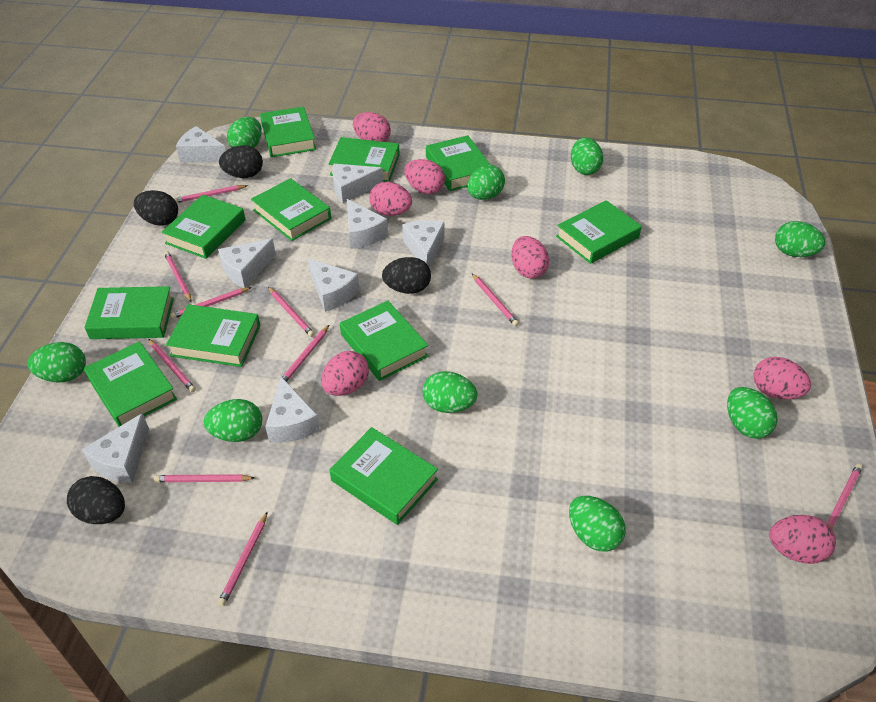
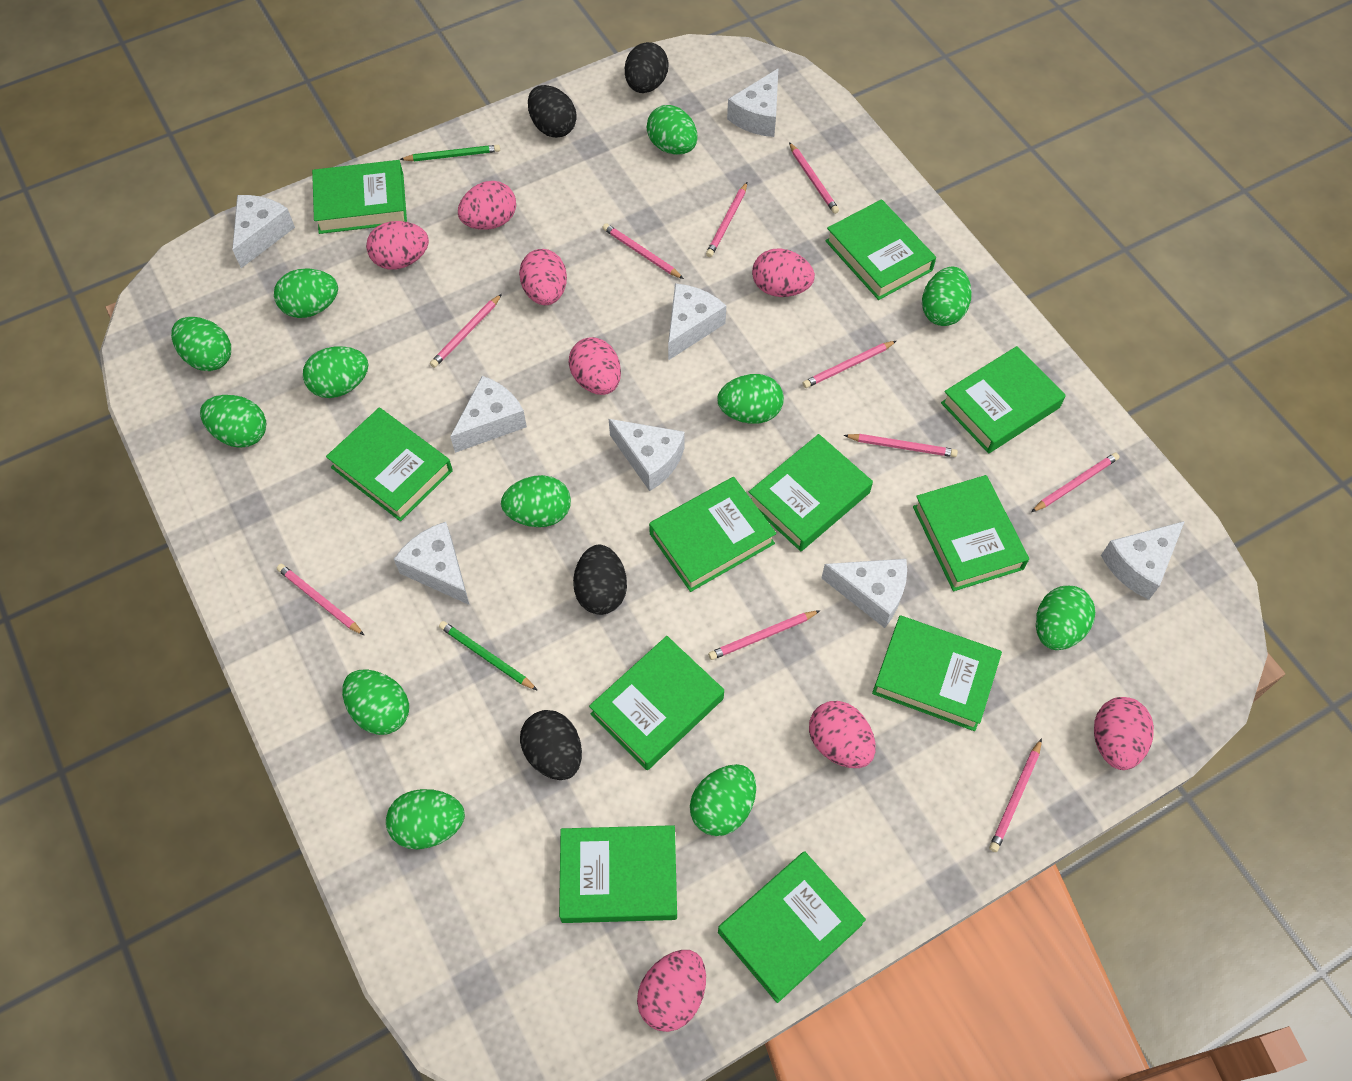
green egg: [27,342,86,382] [204,399,262,442] [227,117,261,148] [422,371,477,413] [467,165,505,200] [569,496,626,552] [571,138,603,175] [727,387,778,439] [775,221,825,257] = 9 -> [171,317,231,371] [200,395,266,448] [274,268,338,318] [303,346,368,398] [342,669,409,735] [386,789,465,849] [501,475,571,527] [647,105,697,155] [690,764,756,836] [717,374,784,424] [922,267,972,326] [1036,586,1095,650] = 12
green pencil: none = 0 -> [400,145,500,161] [439,621,538,691] = 2
pink egg: [321,351,369,396] [353,112,391,142] [369,182,412,216] [405,159,445,194] [511,236,549,278] [753,357,811,399] [769,515,836,564] = 7 -> [366,221,429,270] [458,181,516,230] [519,249,567,305] [569,337,621,395] [637,950,706,1032] [752,248,815,297] [809,701,876,768] [1094,697,1154,770] = 8

